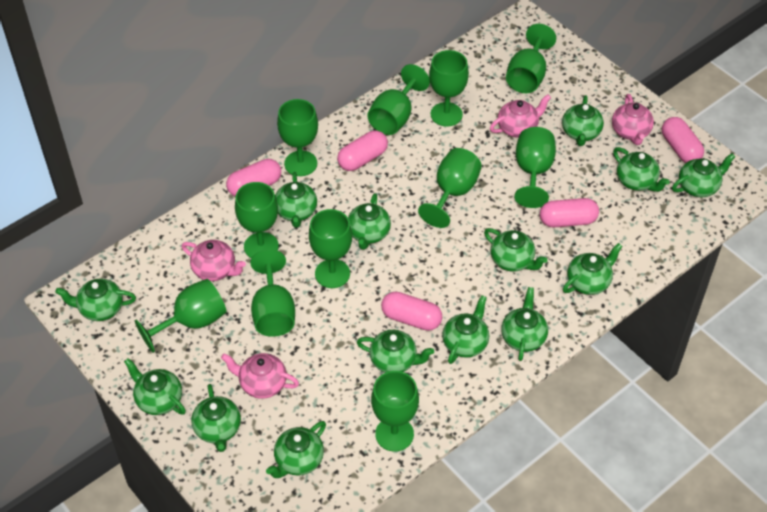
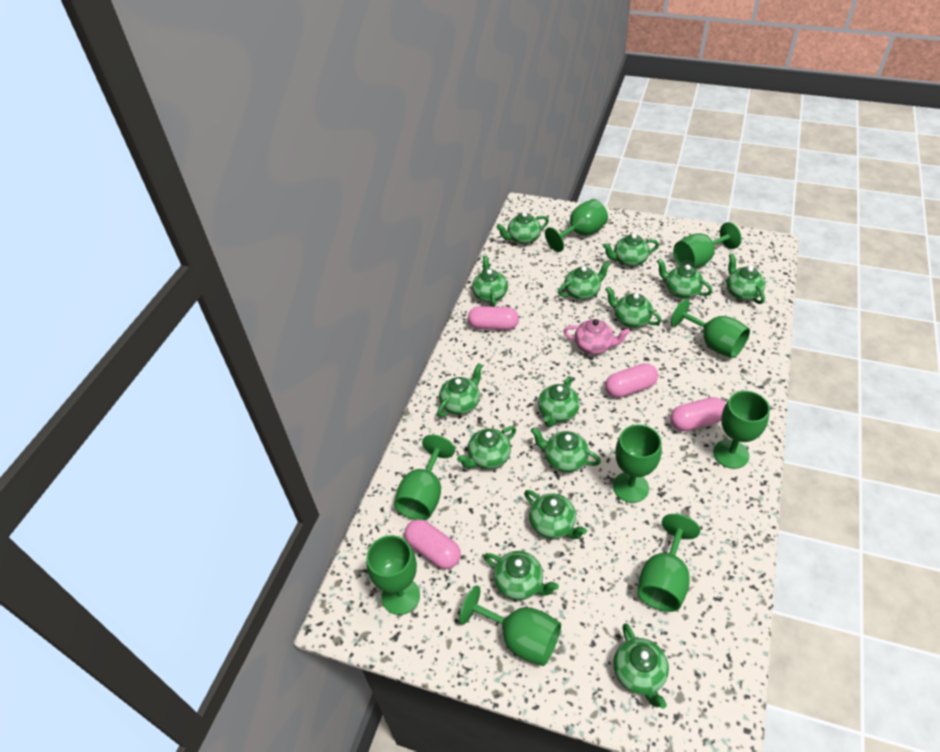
green goblet: [135,279,227,353] [235,182,279,258] [250,249,295,337] [277,99,318,176] [309,209,352,288] [367,64,430,135] [371,371,419,452] [418,148,482,228] [429,50,469,126] [506,24,556,93] [514,127,556,208] = 11 -> [367,535,420,615] [394,435,455,520] [459,585,561,666] [545,199,608,252] [613,424,662,503] [637,514,700,612] [671,299,750,358] [673,222,741,268] [713,391,770,469] = 9
pink capsule: [226,159,281,197] [337,130,388,171] [381,292,442,331] [540,198,599,227] [662,117,704,163] = 5 -> [405,519,461,569] [468,306,519,330] [605,363,658,398] [670,397,726,431] = 4
pink teapot: [181,240,246,281] [221,353,299,399] [490,94,551,138] [612,94,654,145] = 4 -> [563,319,630,354] = 1

